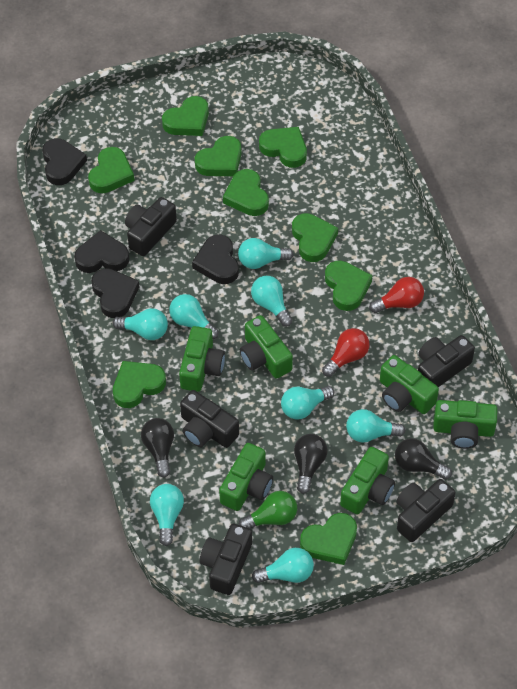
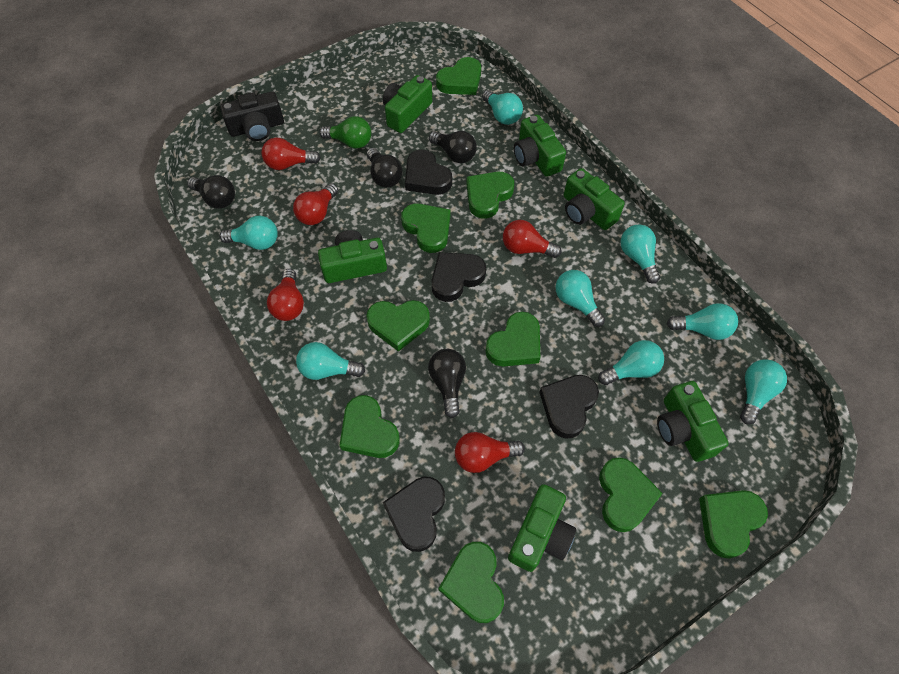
black camera: [125,197,177,256] [180,390,239,448] [200,524,252,595] [396,479,456,542] [418,335,475,387] = 5 -> [220,91,284,141] = 1
black light bulb: [141,418,174,478] [294,434,328,494] [395,438,452,480] = 3 -> [187,175,235,209] [367,148,403,188] [428,349,466,418] [429,131,477,163] = 4
red light bulb: [322,328,370,377] [369,277,424,313] = 2 -> [261,138,321,170] [267,269,304,321] [293,183,338,225] [455,432,525,473] [503,220,561,258] = 5

